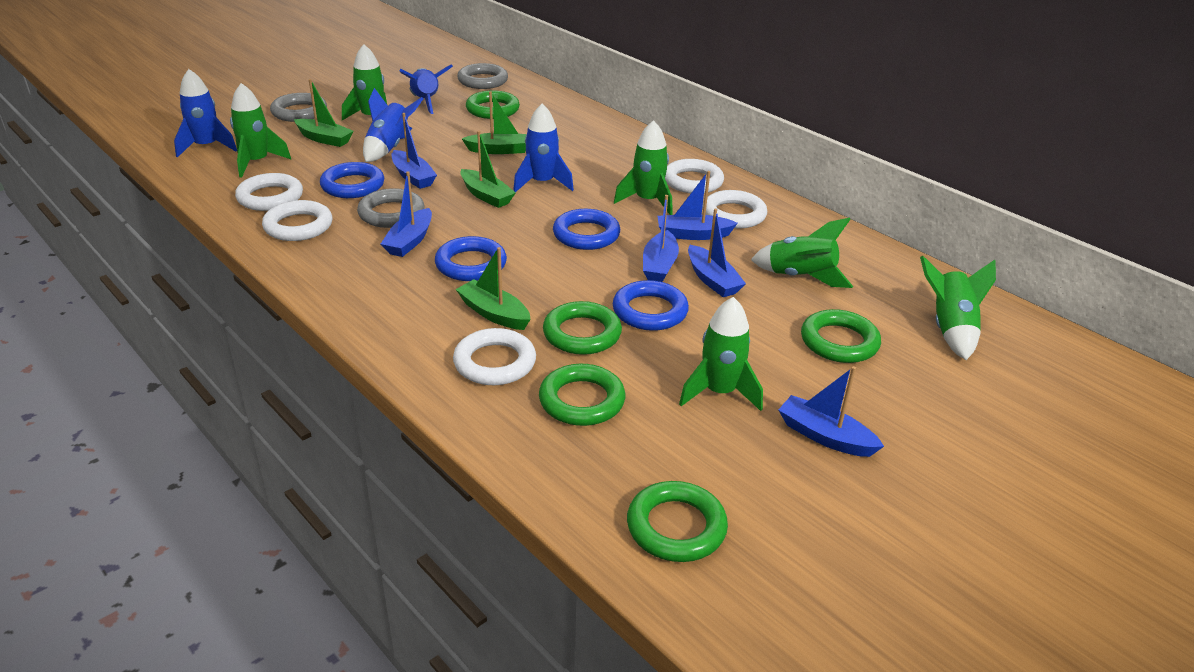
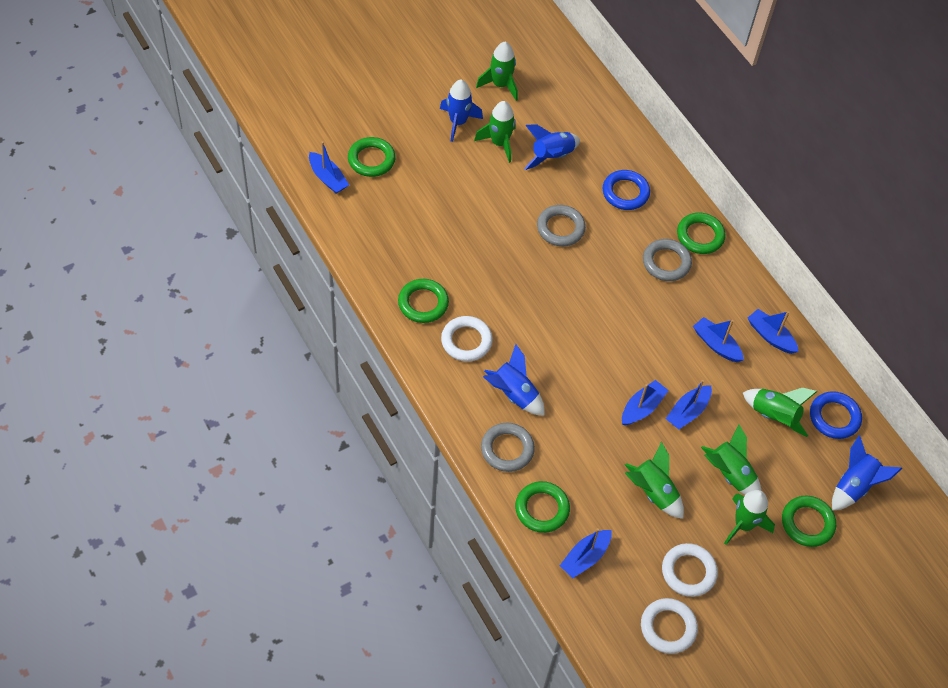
blue ring: [320,162,384,198] [435,236,507,281] [553,209,620,250] [613,280,689,331] = 4 -> [603,170,650,210] [810,391,862,439] = 2
green boat: [294,79,354,147] [456,247,531,330] [460,131,516,208] [462,92,527,154] = 4 -> none = 0
white ring: [235,173,303,211] [262,200,333,241] [453,328,536,385] [665,159,724,193] [702,190,767,228] = 5 -> [441,316,493,362] [641,598,698,654] [662,543,718,597] = 3

